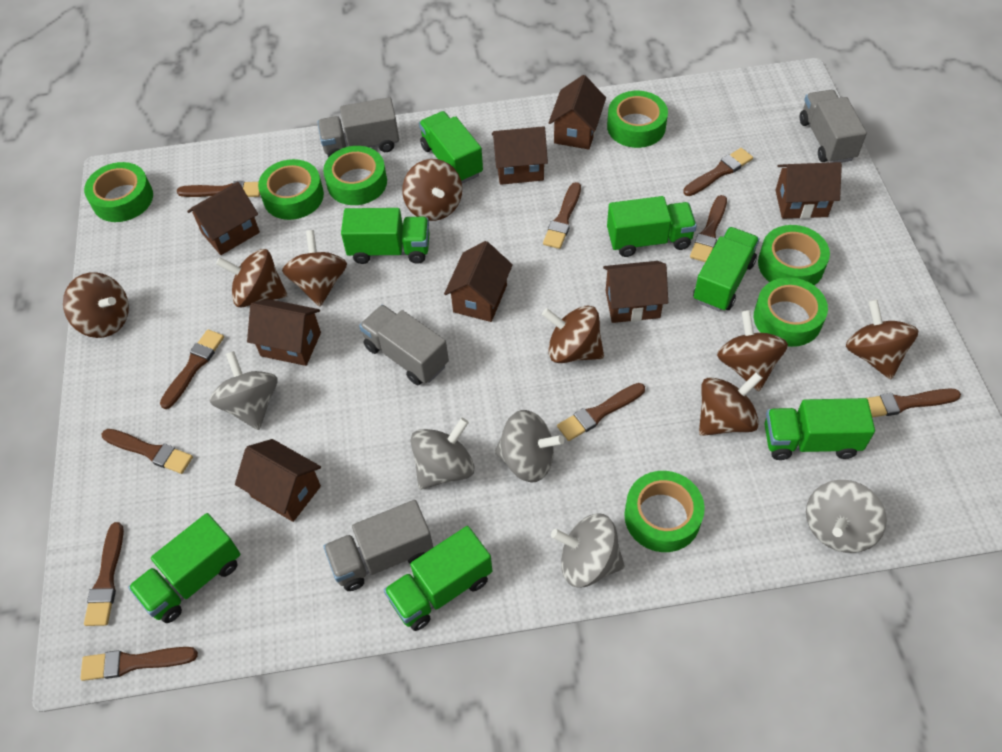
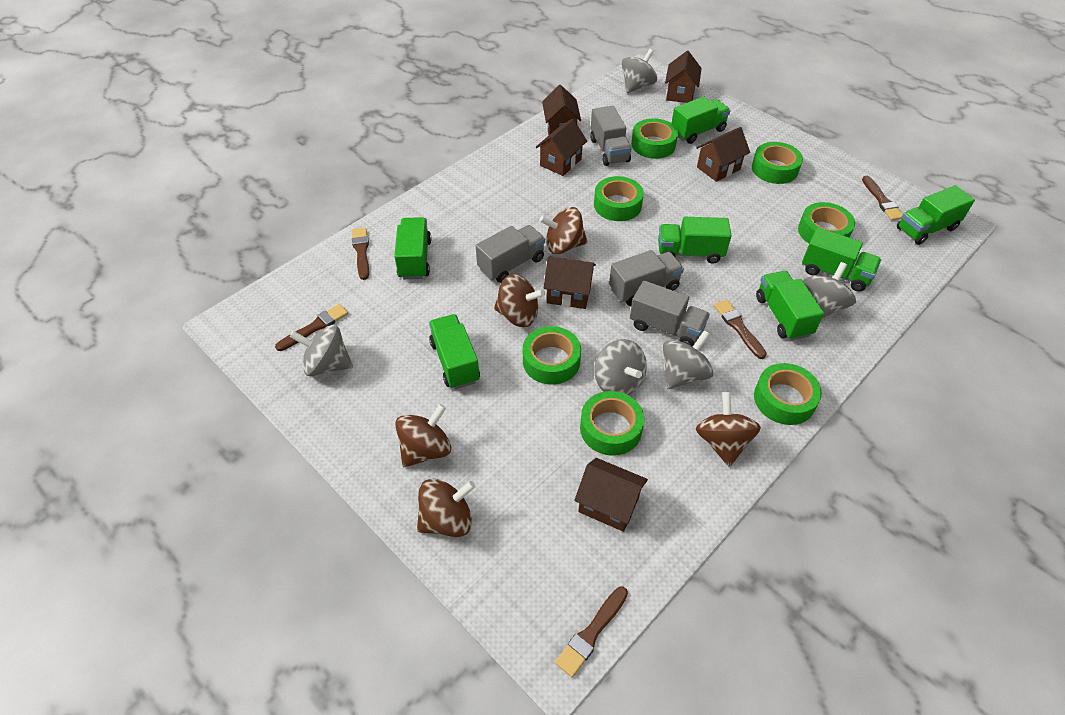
brown brush: [80,647,198,681] [84,522,124,626] [102,429,193,474] [160,329,224,409] [177,181,260,197] [543,182,581,249] [557,383,645,441] [683,148,753,196] [690,195,727,262] [867,389,961,417] = 10 -> [275,304,348,351] [352,227,369,280] [555,587,628,677] [714,300,767,359] [862,176,903,221] = 5
brown house: [187,182,260,255] [235,439,321,522] [247,299,321,366] [444,241,513,322] [492,126,548,185] [549,75,606,150] [603,261,668,323] [775,162,842,219] = 8 -> [536,119,587,176] [542,85,581,135] [544,256,596,309] [574,458,648,532] [665,51,702,103] [696,127,750,182] = 6
brown spinning top: [63,272,129,338] [216,249,287,308] [282,230,347,307] [402,159,462,221] [542,306,604,363] [699,372,763,436] [717,310,788,391] [846,299,918,379] = 8 -> [395,404,451,467] [417,479,475,537] [494,274,545,327] [539,207,587,254] [696,392,761,467] = 5

